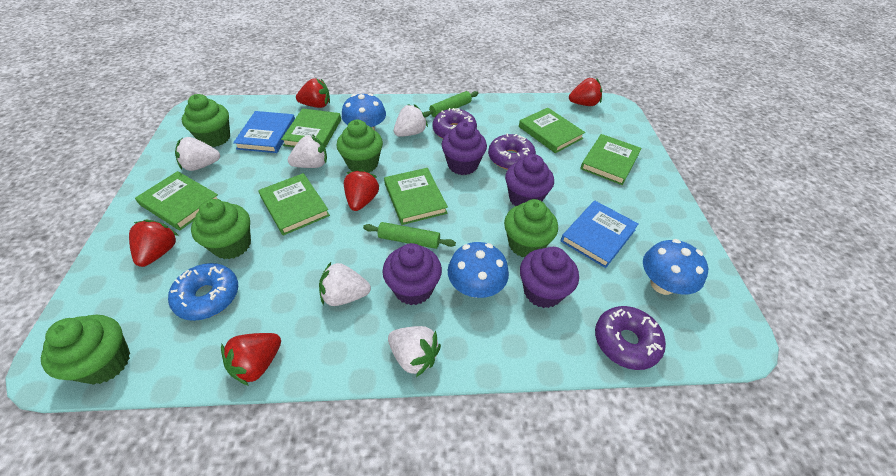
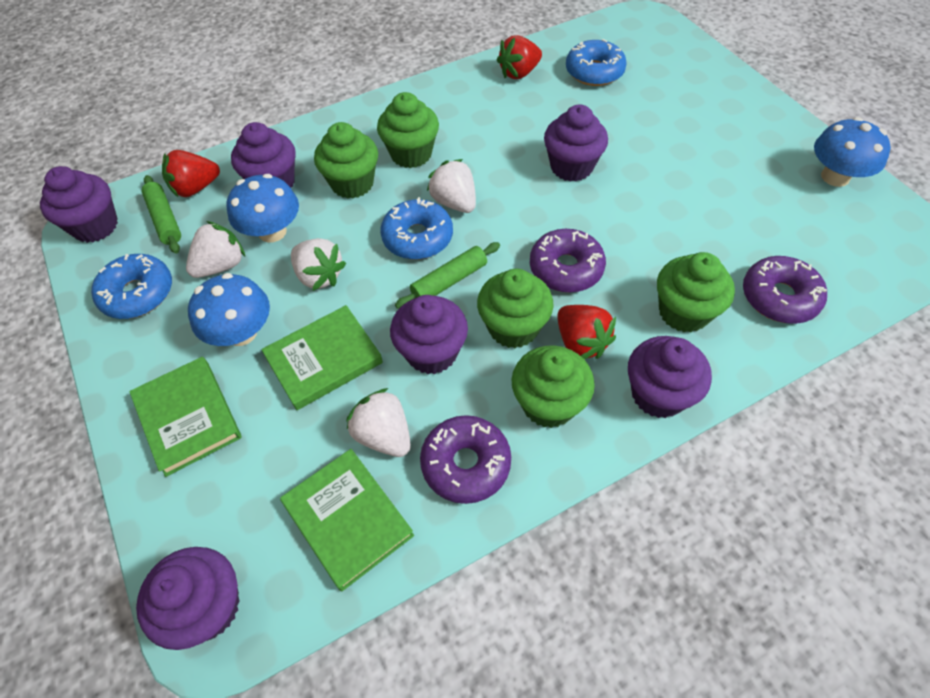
blue book: [233,111,295,153] [561,200,639,268] = 2 -> none = 0
blue donut: [168,263,238,321] = 1 -> [91,254,172,319] [380,197,453,260] [566,39,627,86] = 3
green book: [135,171,221,231] [258,173,330,236] [281,108,341,148] [384,168,448,225] [519,108,585,153] [580,134,641,185] = 6 -> [129,357,242,477] [261,305,383,410] [280,449,414,591] = 3
purple cupcake: [382,243,442,305] [441,121,487,175] [505,154,554,206] [520,247,579,308] = 4 -> [40,166,118,243] [136,547,240,650] [231,122,296,188] [390,295,468,374] [544,104,608,182] [628,336,712,418] = 6
red strawberry: [129,219,179,267] [221,333,281,386] [296,78,330,108] [344,169,379,211] [569,78,602,106] = 5 -> [162,150,220,197] [497,35,542,79] [557,305,616,359] = 3
white strawberry: [175,137,220,171] [288,135,327,168] [319,262,371,306] [388,326,441,377] [394,104,428,137] = 5 -> [186,221,245,278] [291,238,346,291] [346,388,411,457] [427,159,476,213] = 4

